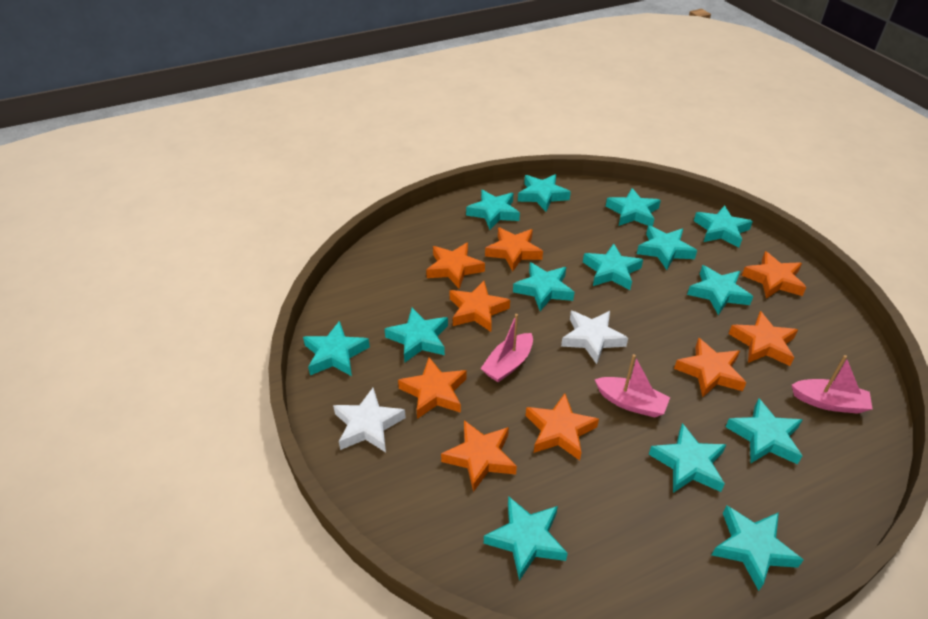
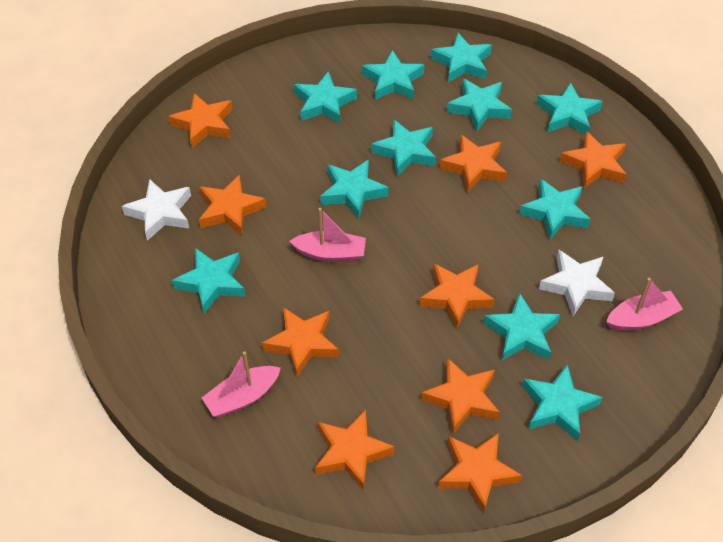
turquoise star: [303,321,370,376] [384,308,448,362] [466,190,520,230] [484,496,568,581] [513,262,575,311] [518,174,571,212] [583,244,643,290] [606,188,661,227] [637,226,697,270] [649,423,727,493] [687,265,753,315] [694,205,753,248] [712,506,803,591] [726,398,802,464] = 14 -> [172,248,246,314] [294,71,357,124] [320,159,389,219] [362,50,424,100] [371,120,436,176] [430,33,492,82] [447,78,512,131] [483,293,560,361] [519,178,591,240] [522,364,603,441] [536,82,603,134] = 11

